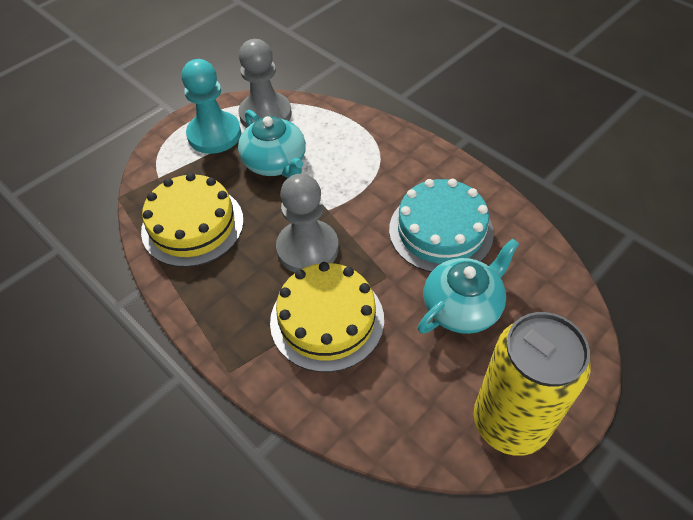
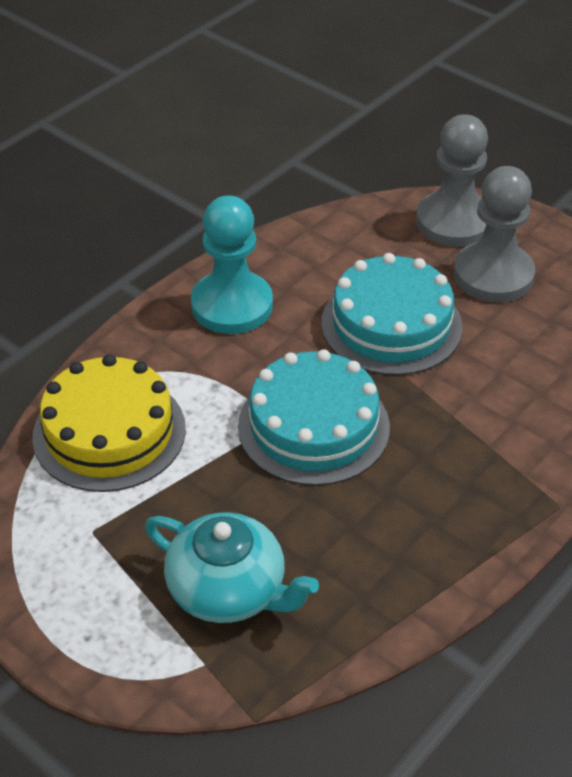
turquoise cake: [389,179,494,272] = 1 -> [238,349,390,486] [321,253,462,375] = 2
turquoise teapot: [238,110,306,178] [418,238,519,334] = 2 -> [145,512,319,623] = 1
yellow cake: [141,173,244,267] [270,262,384,372] = 2 -> [32,354,186,492] = 1
yellow can: [474,312,590,456] = 1 -> none = 0

